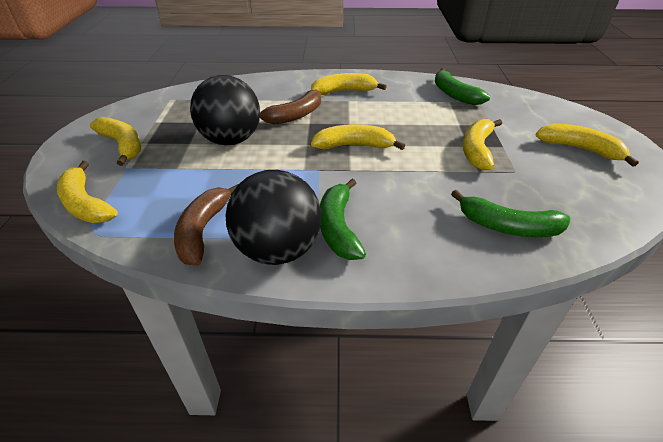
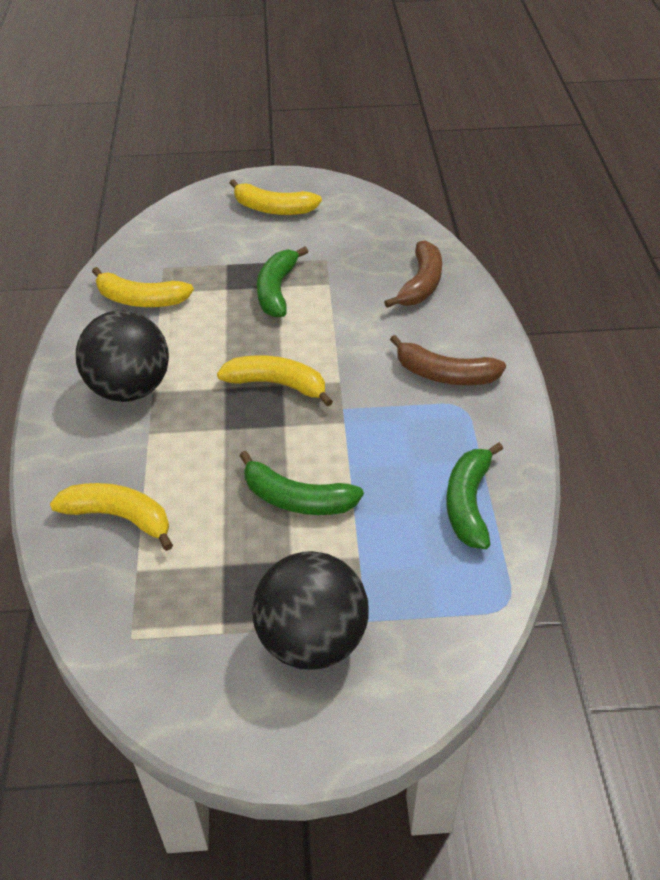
yellow banana: [57,161,118,223] [90,117,141,166] [311,73,387,95] [311,124,405,150] [463,119,502,170] [535,123,638,167] = 6 -> [50,483,173,551] [92,267,194,307] [217,355,333,406] [230,179,322,215] = 4

